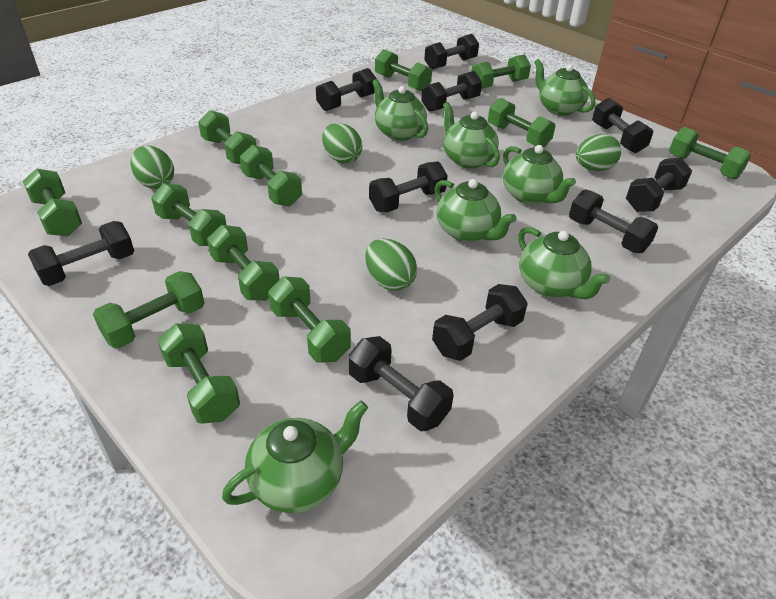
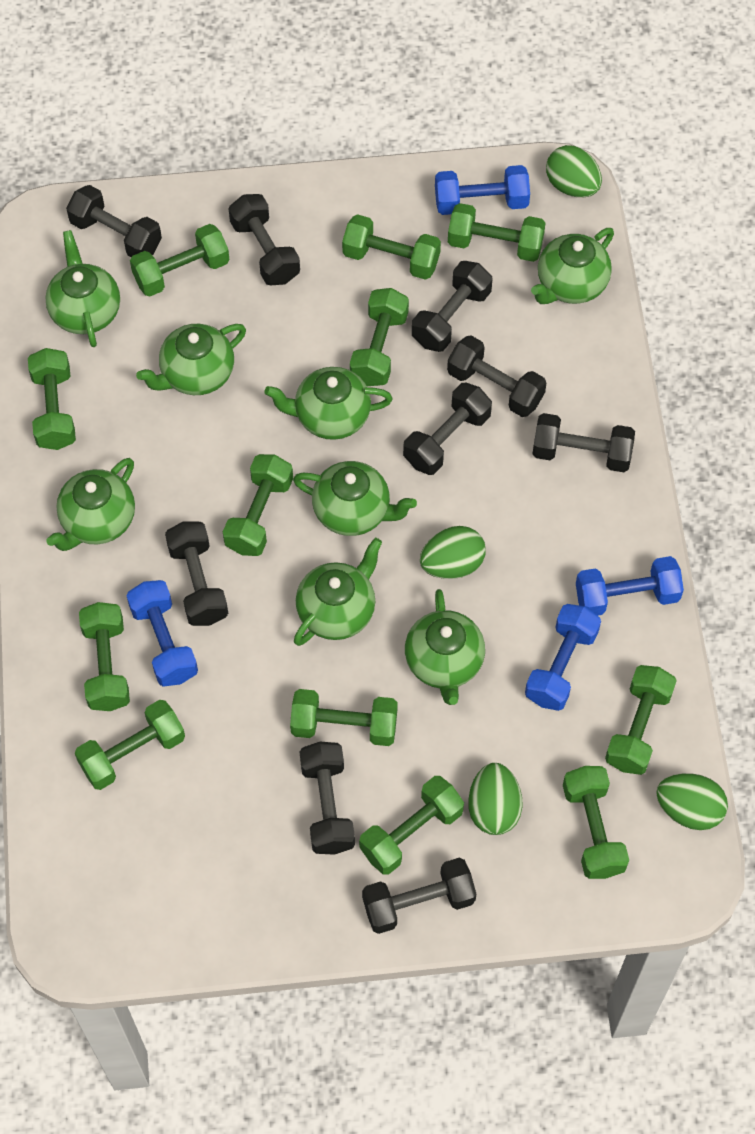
black dumbbell: [28,221,134,286] [316,68,377,111] [348,336,454,431] [369,161,448,212] [421,71,482,112] [424,34,479,70] [432,284,528,361] [569,189,658,253] [592,98,654,153] [626,157,692,212] = 10 -> [66,185,162,257] [165,521,228,626] [229,194,300,285] [300,742,355,855] [362,858,476,934] [403,383,492,475] [412,261,492,352] [447,335,546,417] [532,413,635,472] = 9
blue dumbbell: none = 0 -> [127,580,198,687] [435,165,530,215] [525,604,601,711] [576,556,684,616] = 4
green teapot: [222,401,368,513] [372,79,428,141] [434,179,516,242] [443,102,500,169] [503,145,576,205] [518,227,610,299] [534,59,595,116] = 7 -> [45,230,120,347] [46,458,135,551] [136,324,246,395] [264,367,392,440] [293,461,417,536] [294,538,382,646] [405,589,485,705] [531,228,614,304] = 8

